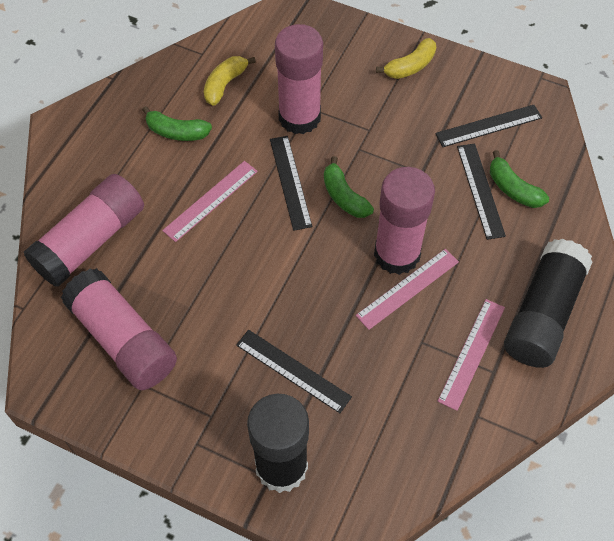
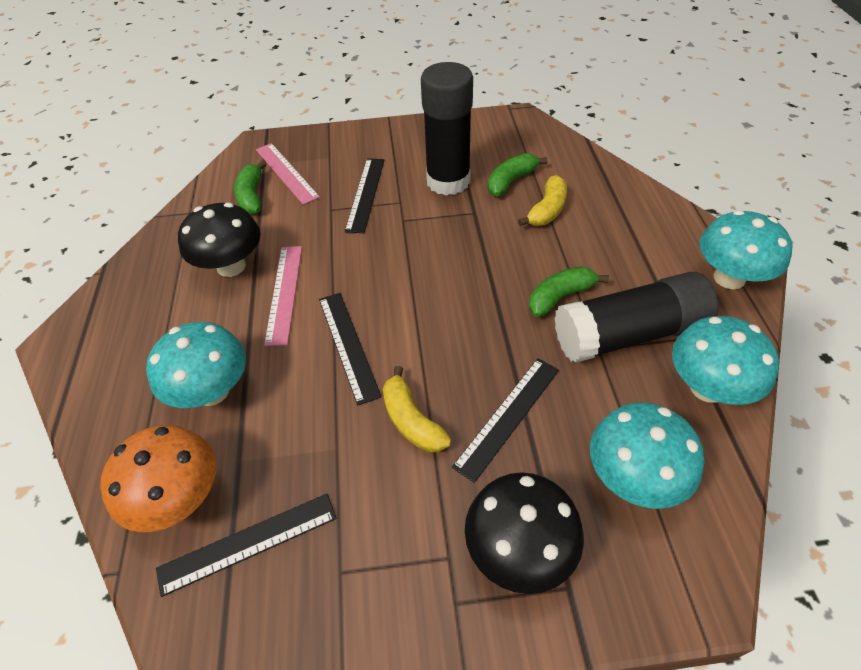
black mushroom: none = 0 -> [178,203,260,277] [465,472,584,594] = 2
orange mushroom: none = 0 -> [100,425,216,532] = 1
pink glue stick: [24,174,144,287] [61,268,177,390] [275,24,323,134] [374,167,435,275] = 4 -> none = 0
pink ruler: [162,161,258,242] [356,249,459,330] [437,299,505,411] = 3 -> [256,143,320,205] [264,246,302,346] = 2
turquoise mushroom: none = 0 -> [146,322,246,408] [590,402,704,509] [672,316,779,405] [699,210,793,289] = 4

